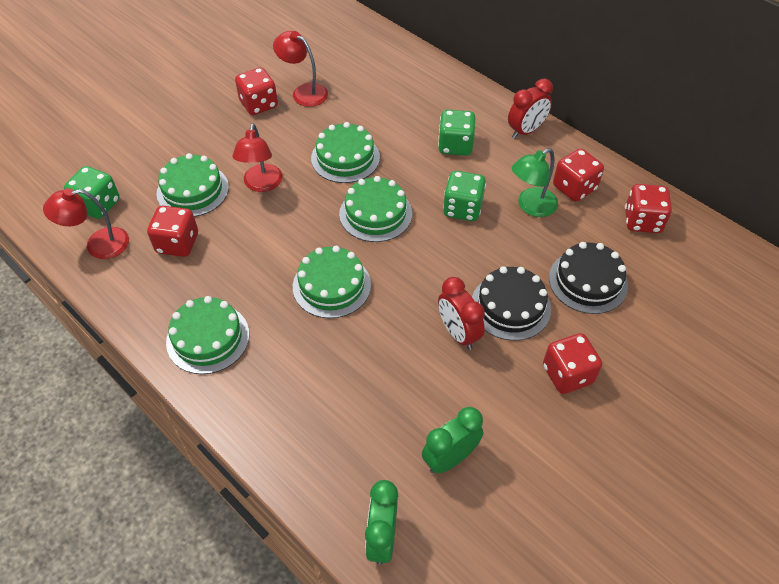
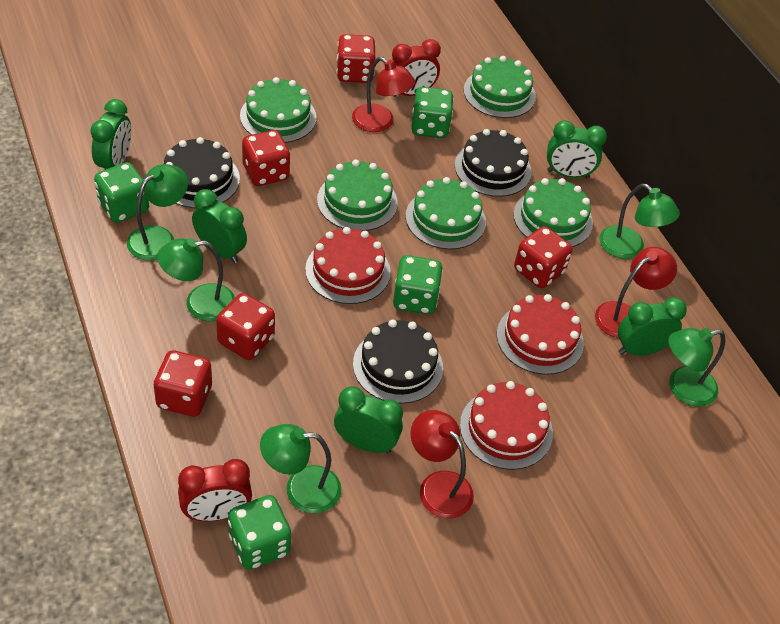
black cake: [472,266,551,341] [549,242,628,314] = 2 -> [164,137,240,208] [353,319,443,404] [455,129,532,197] = 3
green clock: [365,480,398,565] [422,407,483,474] = 2 -> [90,99,131,170] [192,189,247,263] [334,386,403,454] [547,120,607,178] [618,297,687,356] = 5
green dice: [64,166,120,219] [438,110,475,156] [443,171,486,221] = 3 -> [94,162,149,223] [228,495,291,570] [393,255,443,314] [411,87,454,138] = 4
green lamp: [512,148,558,217] = 1 -> [127,164,188,261] [157,238,235,321] [260,424,341,514] [600,184,680,259] [668,328,725,407] = 5
red cake: none = 0 -> [305,227,391,304] [460,381,553,470] [497,294,584,375] = 3

